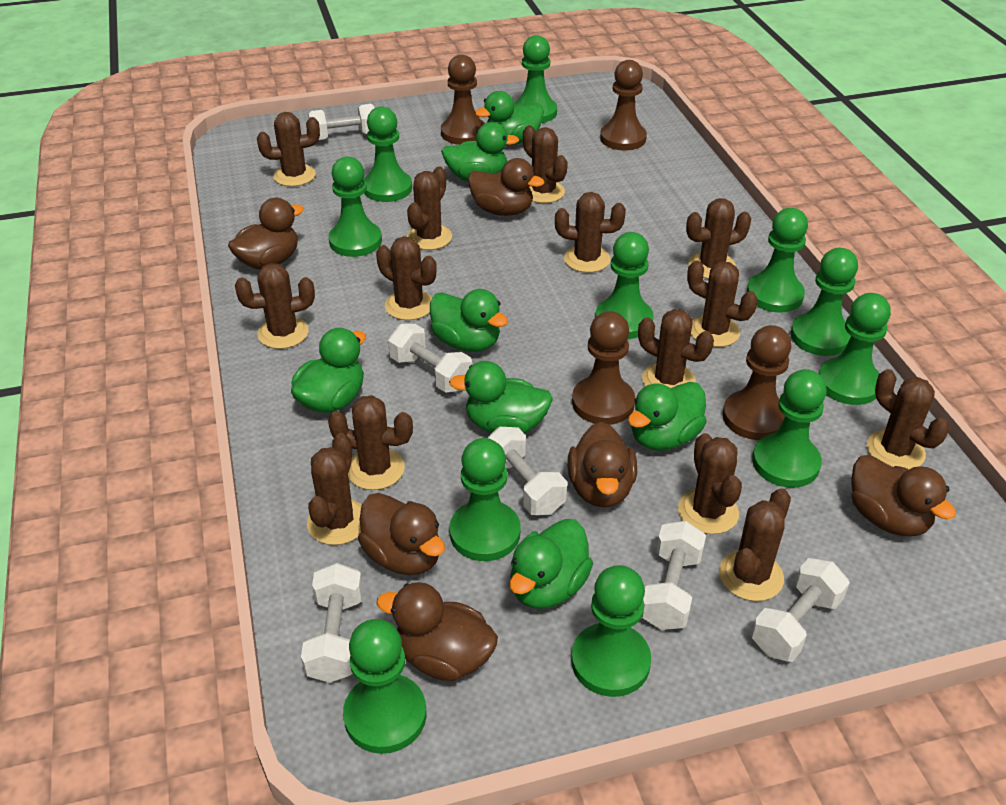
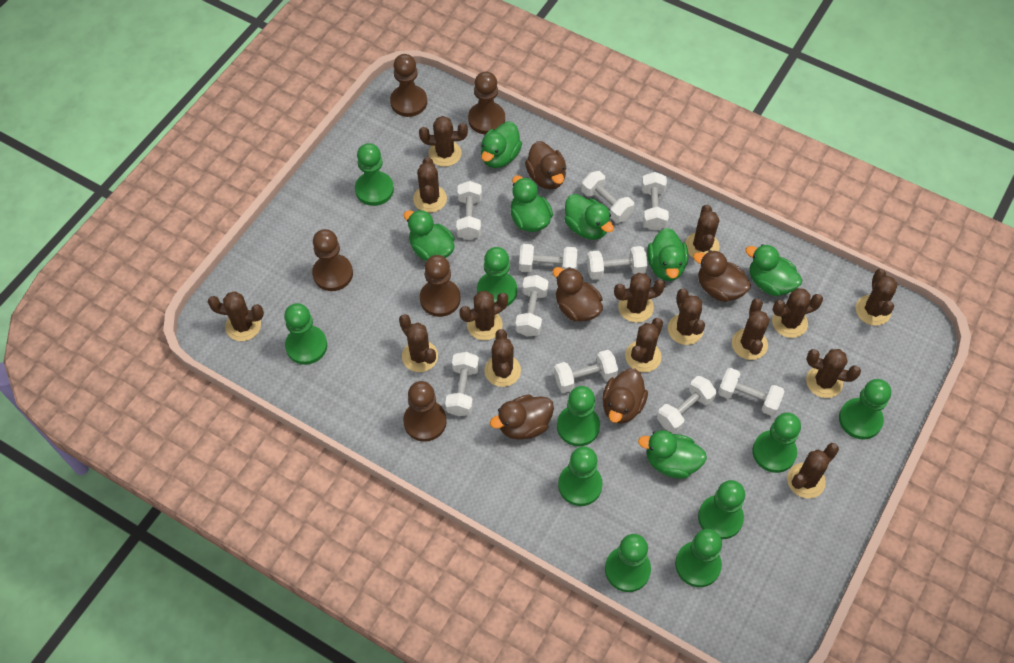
brown cactus: [235,263,315,349] [257,112,320,187] [307,433,362,545] [328,395,413,490] [376,236,437,320] [407,166,452,250] [523,125,568,203] [555,192,626,273] [638,309,714,388] [678,433,742,534] [686,198,751,279] [687,260,758,347] [719,488,791,601] [867,369,949,469] = 14 -> [208,291,264,341] [399,314,438,372] [413,157,447,213] [419,116,468,167] [459,291,508,340] [484,329,521,387] [614,273,665,323] [625,318,663,372] [668,288,705,345] [685,205,720,257] [732,298,770,360] [772,288,823,338] [787,443,839,498] [806,349,861,398] [856,269,898,326] = 15
brown duck: [228,198,304,270] [358,493,445,575] [376,582,498,681] [468,158,544,216] [567,422,637,508] [851,455,956,536] = 6 -> [490,394,554,440] [525,141,566,189] [553,267,603,322] [602,368,648,424] [693,250,751,302] = 5
brown pawn: [441,55,485,145] [572,311,635,425] [600,60,647,150] [723,325,792,440] = 4 -> [312,229,353,291] [390,54,427,117] [403,381,447,442] [420,255,460,317] [468,72,505,134] = 5
green pawn: [329,157,382,257] [343,619,427,754] [364,106,412,202] [449,438,521,561] [514,35,557,123] [571,565,651,697] [595,232,654,339] [747,208,808,312] [752,369,827,488] [791,248,858,356] [819,293,891,405] = 11 -> [284,303,327,365] [355,143,394,206] [477,247,517,306] [557,386,600,446] [558,446,603,506] [605,534,651,592] [675,529,722,587] [698,480,745,539] [752,413,801,473] [839,379,891,440] = 10
white dumbbell: [301,563,363,683] [308,104,374,140] [388,324,472,393] [487,427,567,515] [642,521,706,630] [751,558,850,662] = 6 -> [445,352,479,416] [456,181,482,240] [515,275,549,337] [519,244,577,272] [554,350,618,393] [581,171,634,223] [587,246,647,280] [641,172,669,231] [657,376,717,434] [718,368,785,416] = 10

